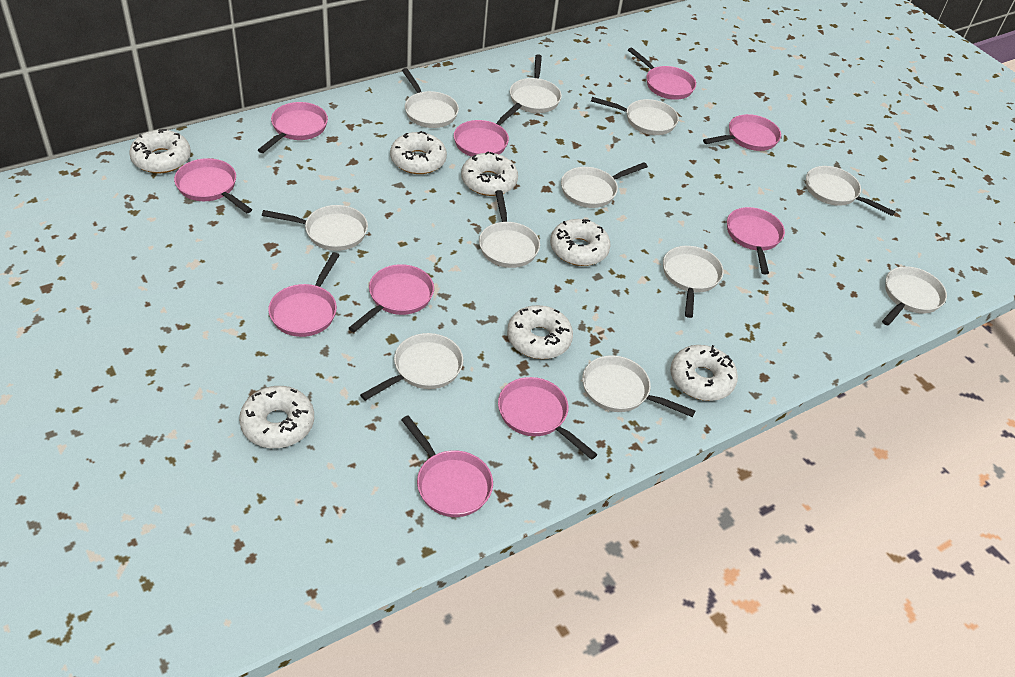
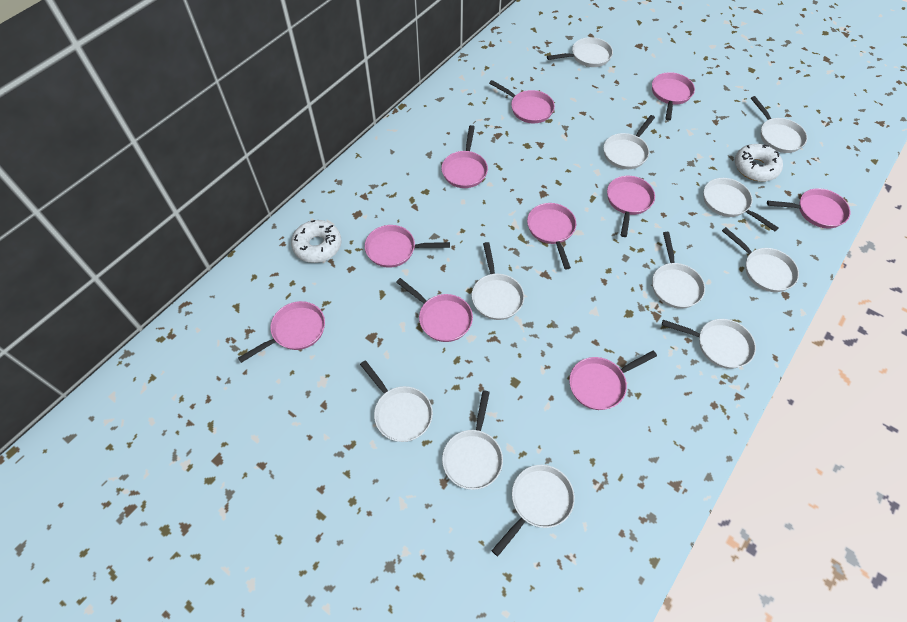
white donut: [129,129,191,173] [239,386,314,448] [390,131,447,174] [461,151,518,196] [507,305,573,359] [550,219,611,266] [670,345,738,401] = 7 -> [291,220,341,263] [735,144,783,182] = 2

